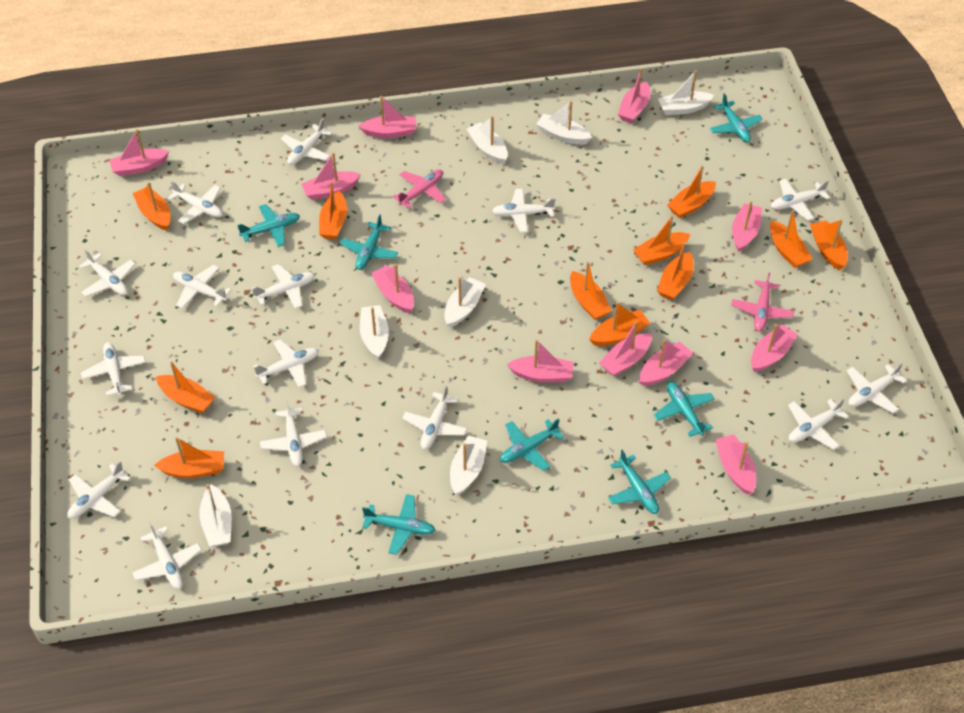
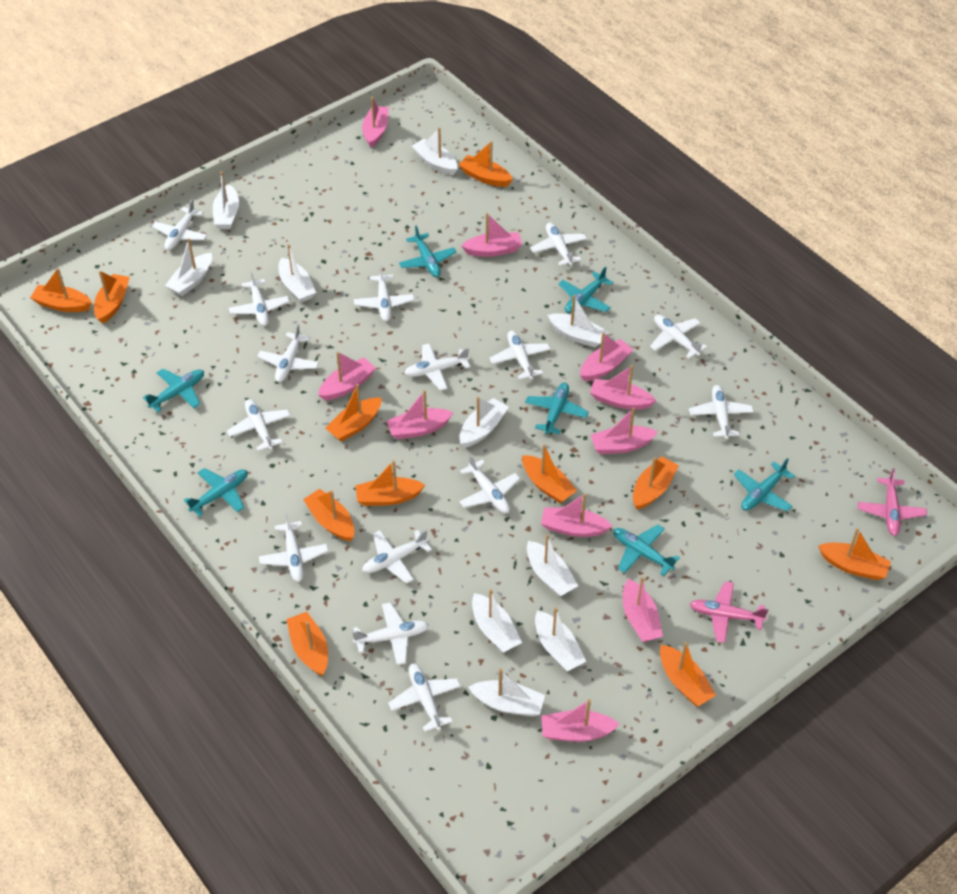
pink boat: [109,129,169,176] [302,152,361,200] [359,96,417,138] [371,264,414,313] [507,339,574,382] [599,321,652,377] [618,68,650,123] [639,339,693,386] [715,434,756,495] [732,201,762,252] [751,324,798,372] = 11 -> [318,352,376,400] [362,97,388,147] [387,390,453,439] [461,213,522,257] [541,493,612,537] [541,699,620,742] [580,332,634,381] [590,365,656,410] [591,407,658,454] [623,577,663,642] = 10
white boat: [199,484,232,547] [360,305,389,359] [444,277,486,327] [450,435,487,496] [466,116,508,164] [536,101,592,145] [658,70,715,115] = 7 -> [165,238,212,296] [213,171,239,229] [278,244,316,303] [412,127,457,175] [459,396,509,448] [468,668,545,716] [472,589,522,653] [527,534,578,597] [535,607,586,671] [548,295,608,347] = 10

